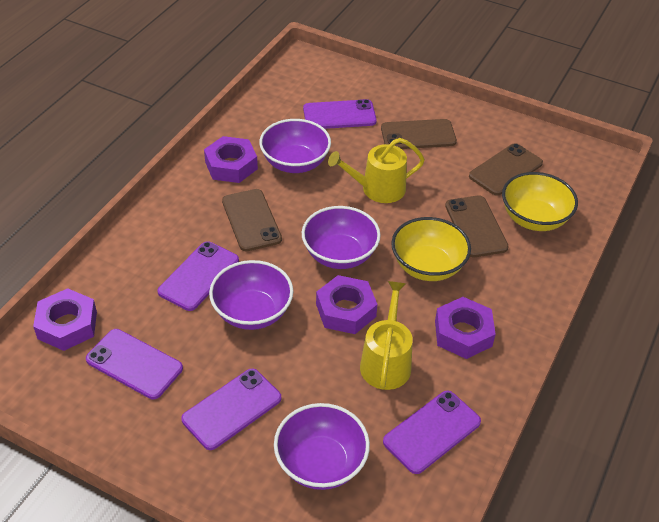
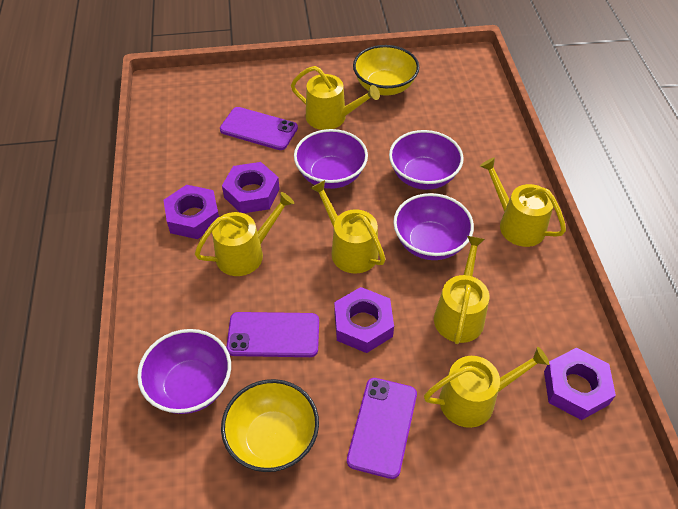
brown phone: [222,189,282,251] [381,119,457,149] [445,195,509,257] [469,143,543,196] = 4 -> none = 0
purple phone: [86,329,183,399] [158,241,239,311] [181,369,281,450] [303,99,377,129] [383,391,481,474] = 5 -> [220,107,298,150] [226,312,319,357] [347,378,417,479] = 3
yellow watering can: [328,138,425,203] [360,281,413,390] = 2 -> [195,192,294,276] [291,66,380,130] [310,180,386,274] [424,347,549,428] [434,236,489,344] [480,158,566,247] = 6

